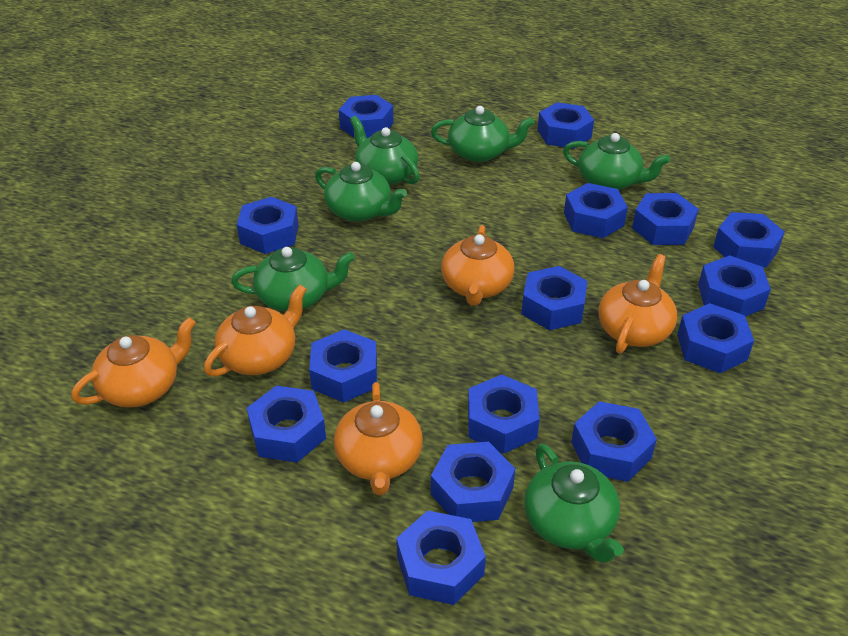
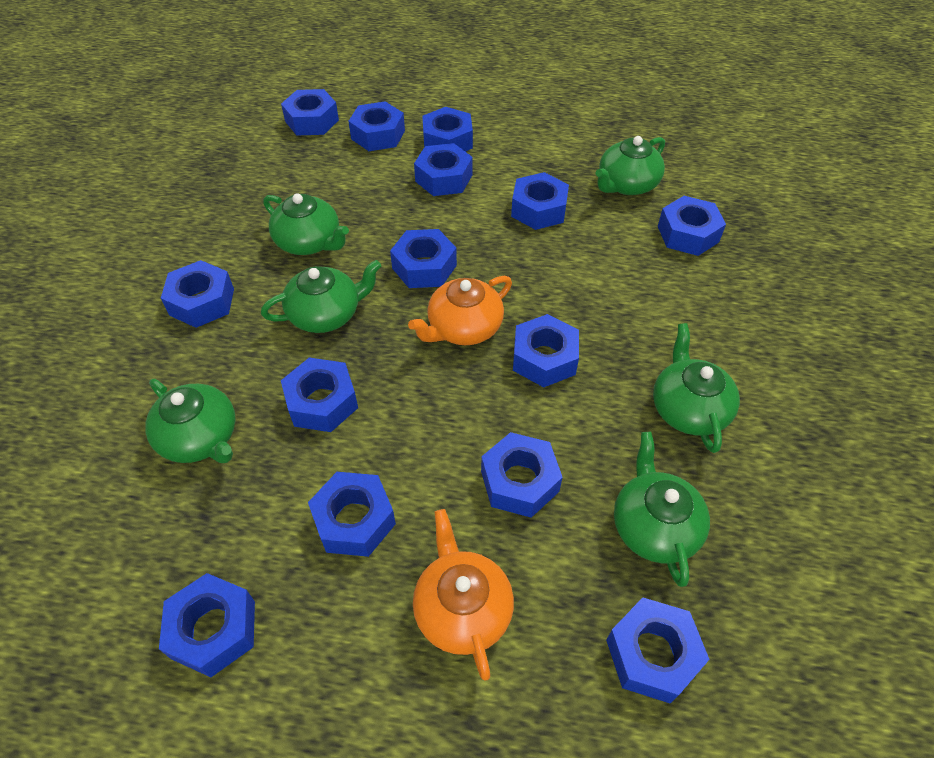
blue nut: [237,197,299,254] [247,386,326,463] [309,329,377,403] [339,95,394,138] [396,510,486,605] [431,442,515,522] [468,375,540,454] [521,266,587,330] [538,102,594,149] [564,183,628,238] [571,401,657,482] [632,193,699,245] [677,303,754,373] [698,255,771,317] [713,212,785,268] = 15 -> [159,573,255,677] [161,260,234,328] [281,89,339,136] [281,358,358,432] [308,472,396,557] [348,101,405,151] [390,229,457,288] [414,143,473,196] [422,107,473,152] [481,432,563,518] [511,172,569,230] [513,314,579,387] [606,597,710,703] [658,196,726,256] = 14
orange teapot: [71,317,196,408] [204,284,307,377] [334,382,423,495] [441,225,515,306] [599,254,677,354] = 5 -> [408,276,512,345] [413,509,514,681] = 2

